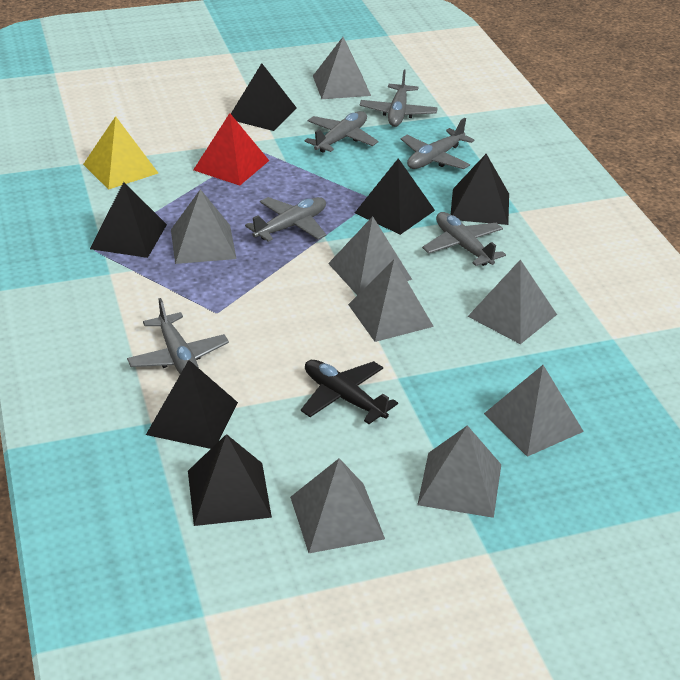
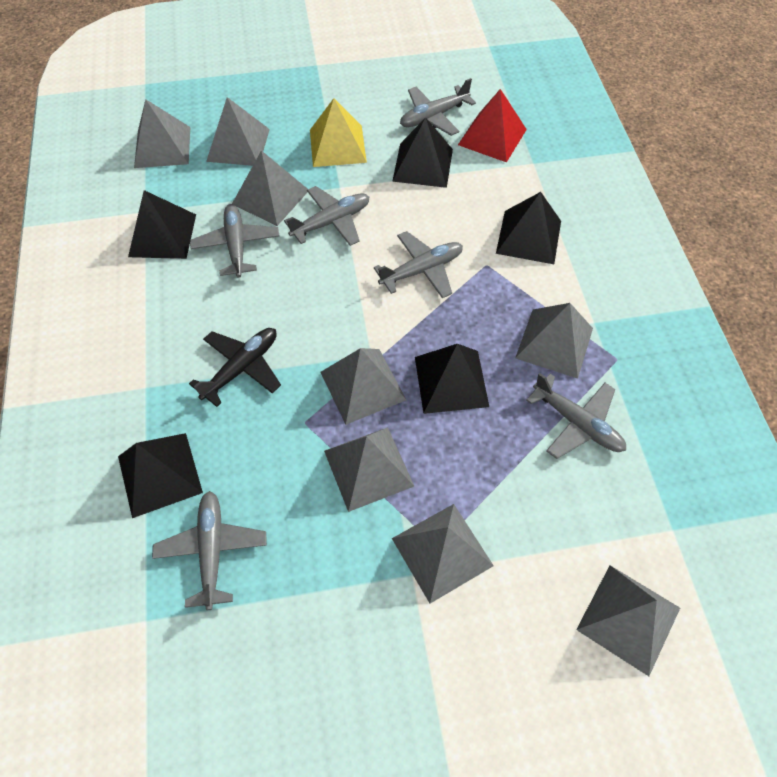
black pyramid: [90,182,167,258] [146,360,238,449] [188,434,272,526] [231,63,297,131] [355,158,435,235] [451,154,509,225] = 6 -> [118,433,203,518] [128,190,196,259] [392,118,453,188] [415,344,489,414] [496,192,561,264] = 5

